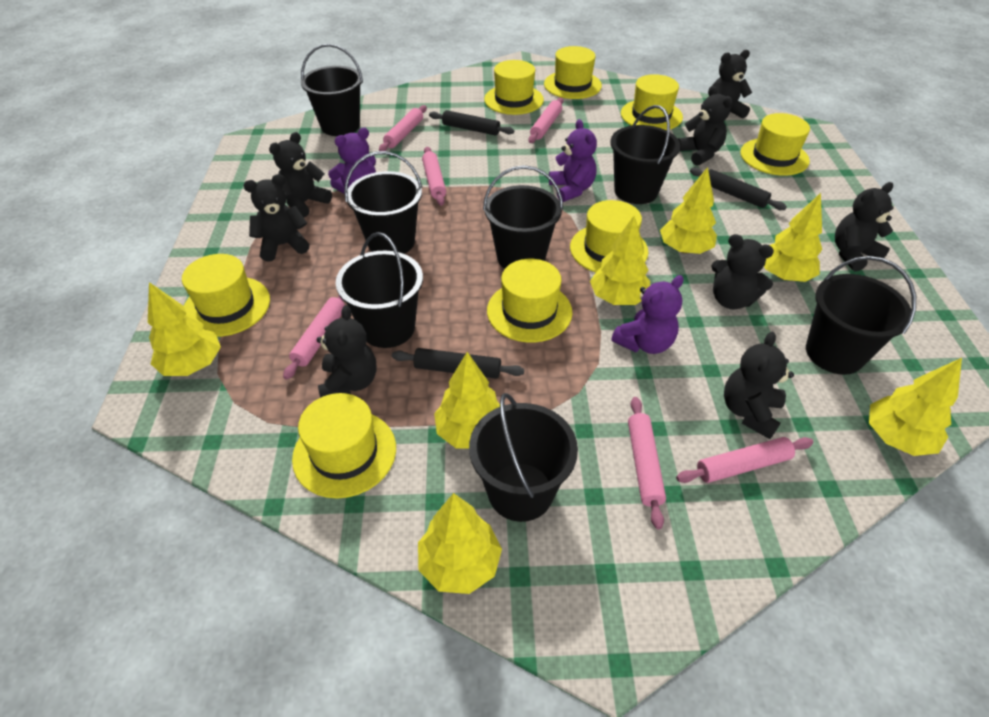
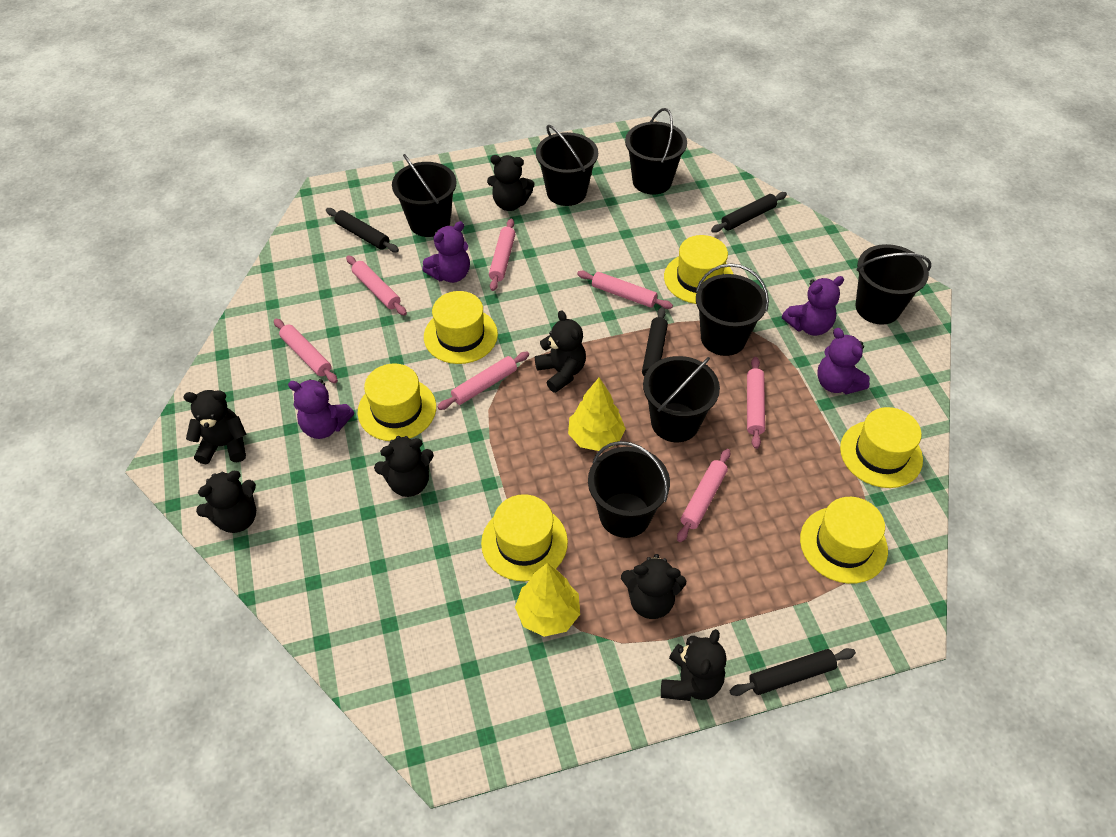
black rolling pin: [392,348,524,379] [429,110,514,136] [690,168,787,210] = 3 -> [326,208,399,252] [642,307,668,376] [711,192,787,233] [729,648,856,696] = 4
black teddy bear: [244,174,310,262] [269,132,332,218] [317,305,377,398] [678,86,732,165] [712,50,752,120] [712,234,774,310] [724,332,794,439] [835,182,894,272] = 8 -> [183,390,247,464] [196,471,256,533] [374,436,434,497] [487,155,534,211] [535,310,586,393] [621,554,686,619] [661,629,726,701] = 7
pink rolling pin: [283,296,345,380] [379,105,427,151] [422,147,446,206] [528,98,564,143] [628,397,666,529] [676,437,814,483] = 6 -> [274,319,338,383] [346,255,407,316] [438,352,529,410] [489,219,515,291] [577,271,673,309] [677,449,730,542] [747,357,765,449] = 7
purple teddy bear: [328,128,376,194] [549,119,597,202] [611,275,683,354] = 3 -> [288,379,354,439] [422,221,470,283] [782,276,844,336] [817,328,870,395] = 4
yellow hat: [182,254,270,337] [292,393,396,499] [484,60,544,115] [487,259,573,342] [544,46,602,99] [570,200,648,272] [621,74,683,130] [740,113,810,176] = 8 -> [358,363,436,441] [424,291,498,364] [481,494,568,581] [664,235,733,304] [800,497,888,584] [840,407,923,488] = 6
yellow tree: [148,282,221,376] [418,493,502,594] [434,352,500,449] [590,216,650,305] [660,167,717,254] [764,193,822,282] [869,358,962,456] = 7 -> [515,563,580,637] [568,377,626,451] = 2

